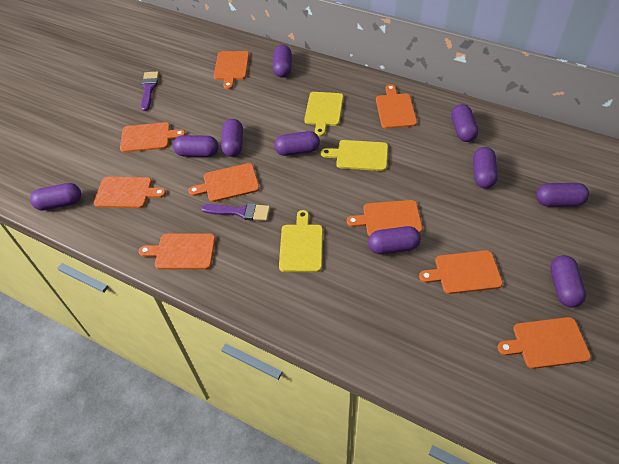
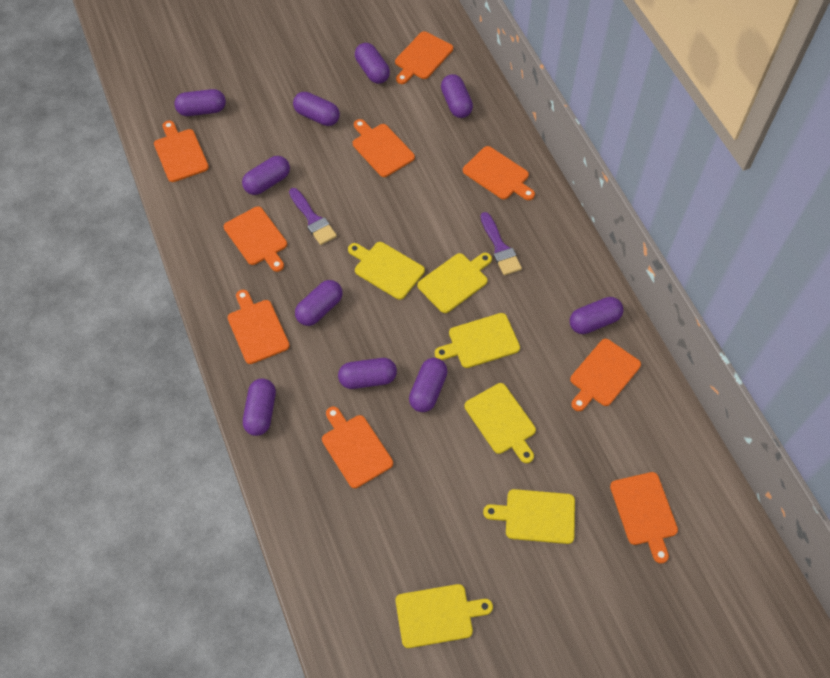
yellow cutting board: [279,210,323,272] [304,92,343,136] [321,140,388,171] = 3 -> [348,242,425,300] [396,584,493,648] [417,253,492,313] [435,313,520,368] [464,383,536,463] [483,489,575,544] = 6

